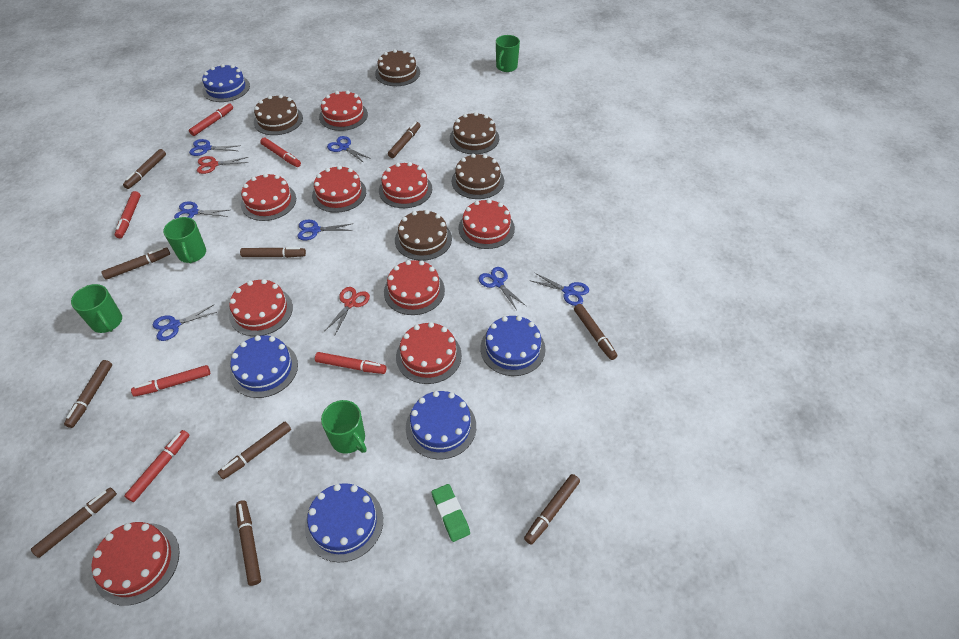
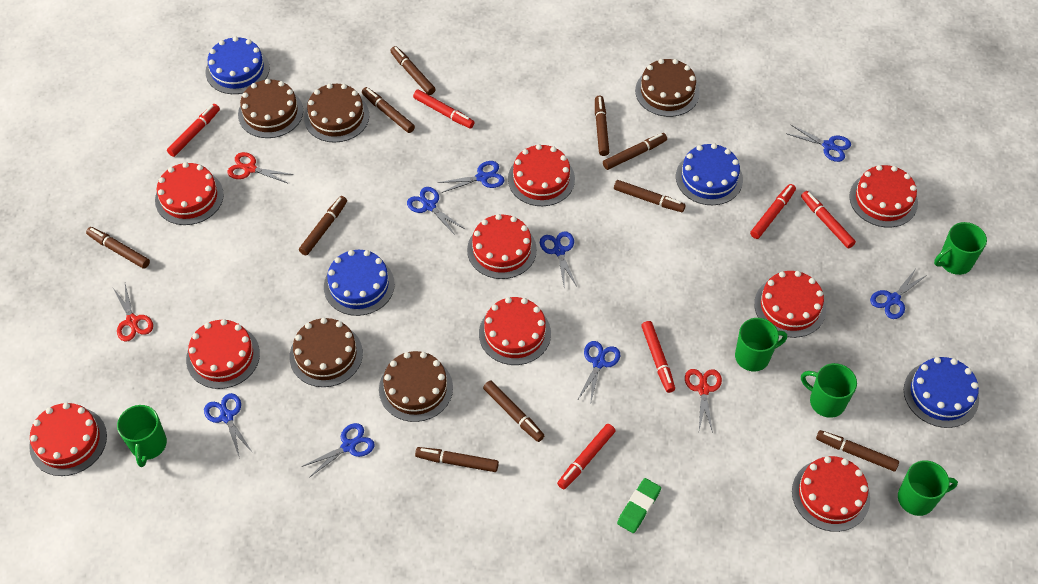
blue cake: [202,64,250,102] [230,335,298,398] [305,483,383,563] [406,391,476,459] [480,316,546,376] = 5 -> [205,36,270,94] [324,250,395,316] [676,143,743,205] [904,357,979,428] = 4
blue scissors: [153,305,217,341] [174,201,230,219] [189,139,241,156] [297,220,353,240] [327,136,371,163] [479,267,526,310] [531,273,589,306] = 7 -> [204,393,253,456] [301,423,375,478] [407,187,465,235] [438,161,504,193] [540,231,577,287] [577,341,620,405] [786,125,851,162] [870,269,927,319] = 8
green mug: [71,284,122,333] [163,217,206,264] [321,400,367,454] [496,35,520,72] = 4 -> [117,405,167,467] [735,318,787,371] [801,363,857,418] [898,460,958,516] [934,222,987,275] = 5
red scissors: [197,156,248,174] [325,287,370,335] = 2 -> [113,284,153,341] [227,152,294,184] [685,369,722,433] = 3

